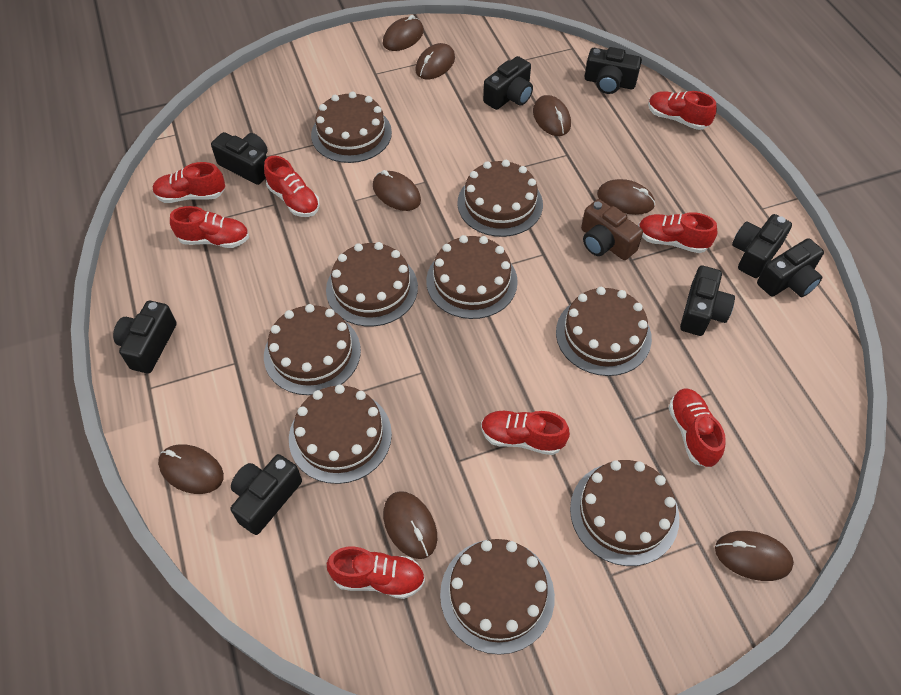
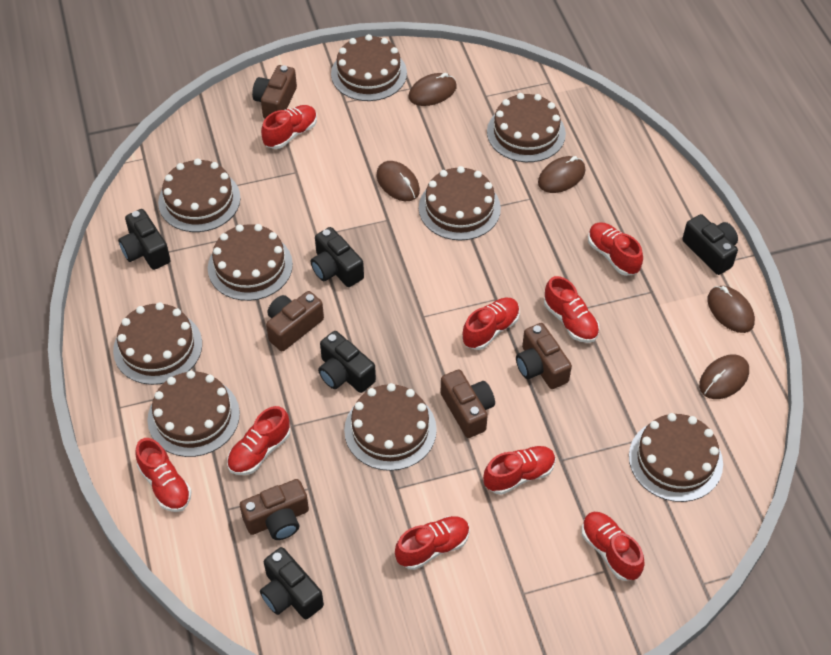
black camera: [113,301,177,373] [211,132,268,185] [231,454,302,535] [483,56,533,110] [584,47,642,94] [680,266,735,336] [732,214,792,278] [757,238,824,297] = 8 -> [118,209,171,270] [260,547,324,619] [311,227,364,287] [318,331,376,393] [682,214,738,275] = 5
brown camera: [581,199,643,260] = 1 -> [240,479,309,540] [252,65,297,118] [266,291,324,351] [441,370,495,438] [516,323,572,389] = 5
brown mouse: [158,444,224,494] [373,170,421,211] [383,15,424,51] [383,491,437,559] [415,43,455,79] [533,95,571,136] [597,179,655,215] [715,531,794,581] = 8 -> [377,161,420,201] [409,73,457,106] [538,156,585,193] [699,354,749,399] [707,286,755,333] = 5
red shoe: [152,162,225,203] [170,206,249,248] [264,156,320,217] [327,547,425,599] [481,411,570,455] [638,212,717,253] [648,91,717,130] [668,389,726,467] = 8 -> [135,438,192,512] [227,406,290,475] [261,105,317,149] [395,516,470,570] [462,298,520,350] [483,446,556,495] [544,276,600,343] [582,512,645,581] [588,223,643,276] = 9

